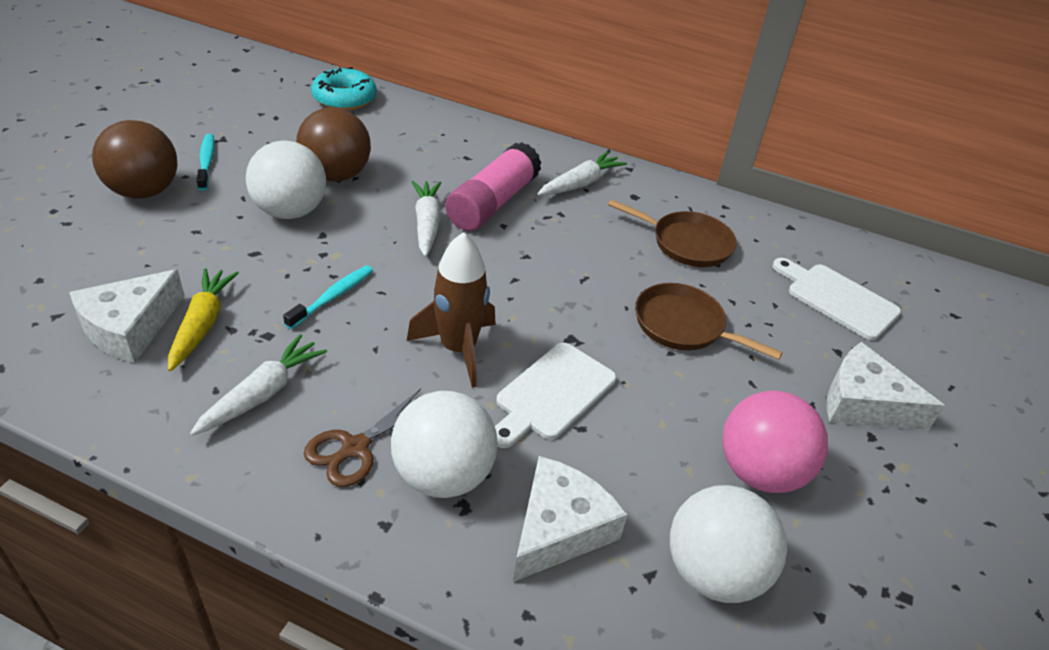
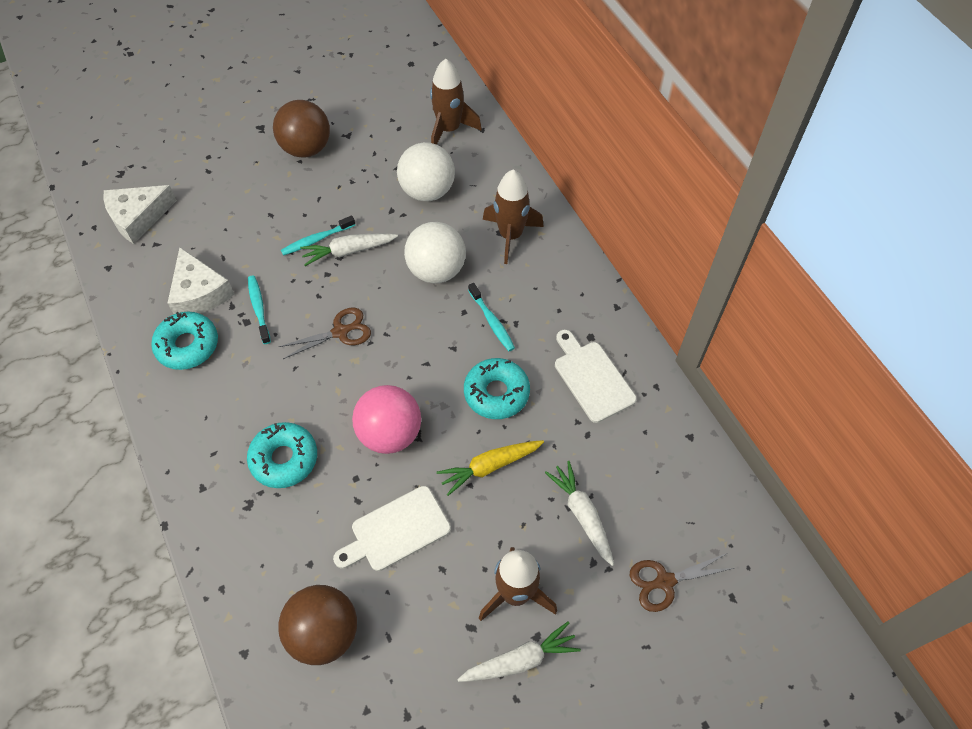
brown pan: [608,199,737,267] [635,283,783,360] = 2 -> none = 0
brown rocket: [407,232,496,388] = 1 -> [430,59,482,145] [479,547,557,621] [483,169,544,264] = 3
brown scissors: [304,389,421,487] = 1 -> [279,308,371,359] [630,553,734,612] = 2
pink glue stick: [445,142,542,231] = 1 -> none = 0
turquoise donut: [311,67,376,111] = 1 -> [151,311,218,370] [247,422,317,488] [464,358,530,419] = 3
turquoise toothbrush: [196,134,214,191] [283,265,373,329] = 2 -> [248,276,271,344] [281,215,355,256] [468,283,515,351] = 3
white ball: [246,140,326,219] [391,391,498,498] [670,485,787,603] = 3 -> [397,142,455,201] [404,222,466,283] = 2
white cheese: [69,269,185,363] [513,456,628,582] [827,342,945,430] = 3 -> [104,185,177,244] [167,247,234,314] = 2

